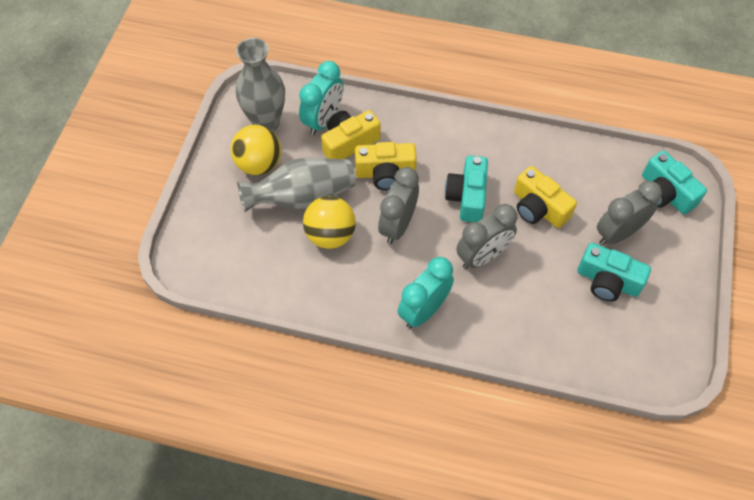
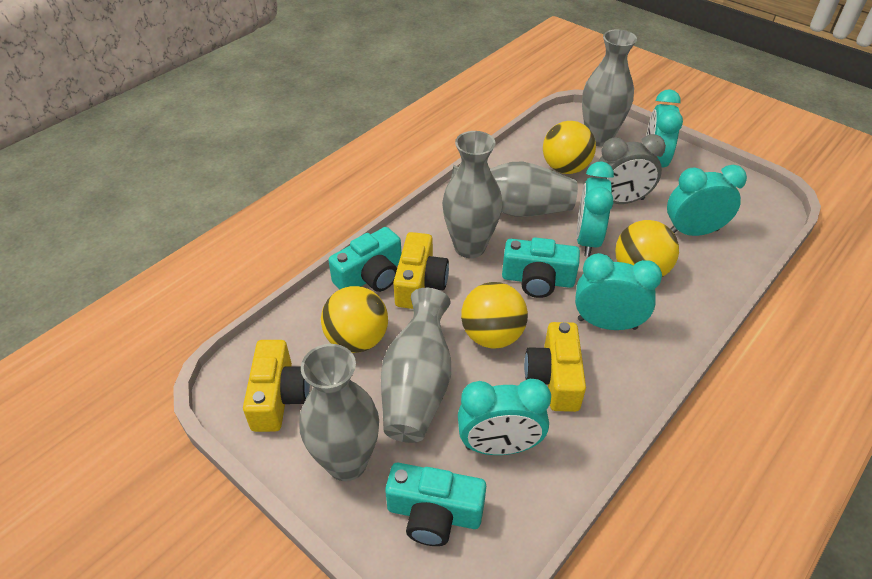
grey clock: [378,167,419,244] [456,204,517,269] [597,181,662,245] = 3 -> [593,134,666,204] = 1
grey vase: [236,38,285,131] [237,158,355,212] = 2 -> [299,344,379,481] [381,288,451,443] [442,131,502,258] [451,161,578,217] [582,29,637,146] = 5
turquoise clock: [299,61,344,135] [398,257,454,328] = 2 -> [458,379,551,455] [575,253,662,330] [576,162,614,257] [646,89,683,167] [667,165,747,236] = 5
yellow ball: [231,125,281,175] [303,196,356,249] = 2 -> [321,286,388,353] [461,282,528,348] [543,121,596,174] [615,220,679,277] = 4

